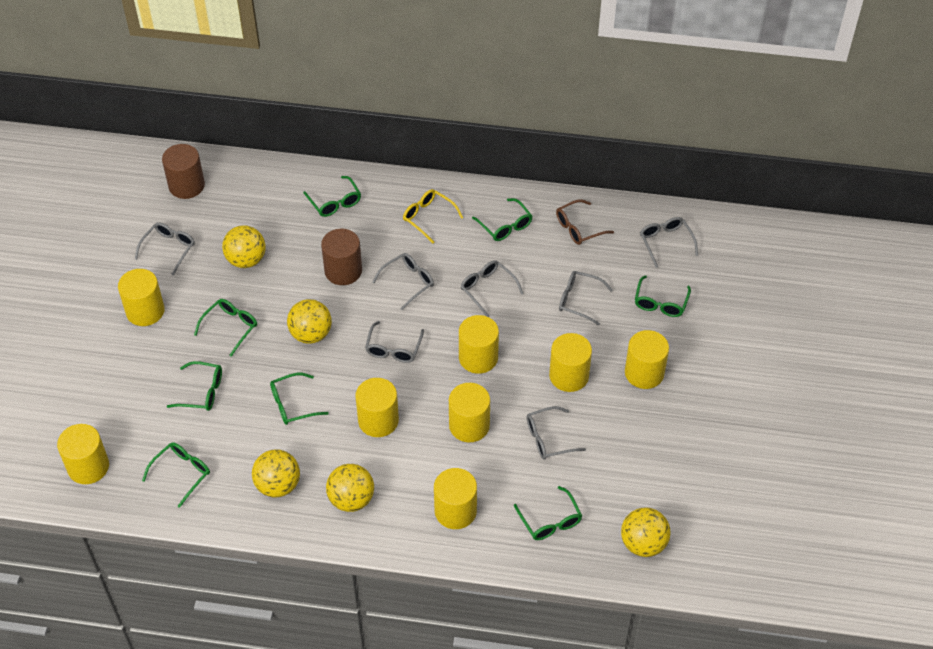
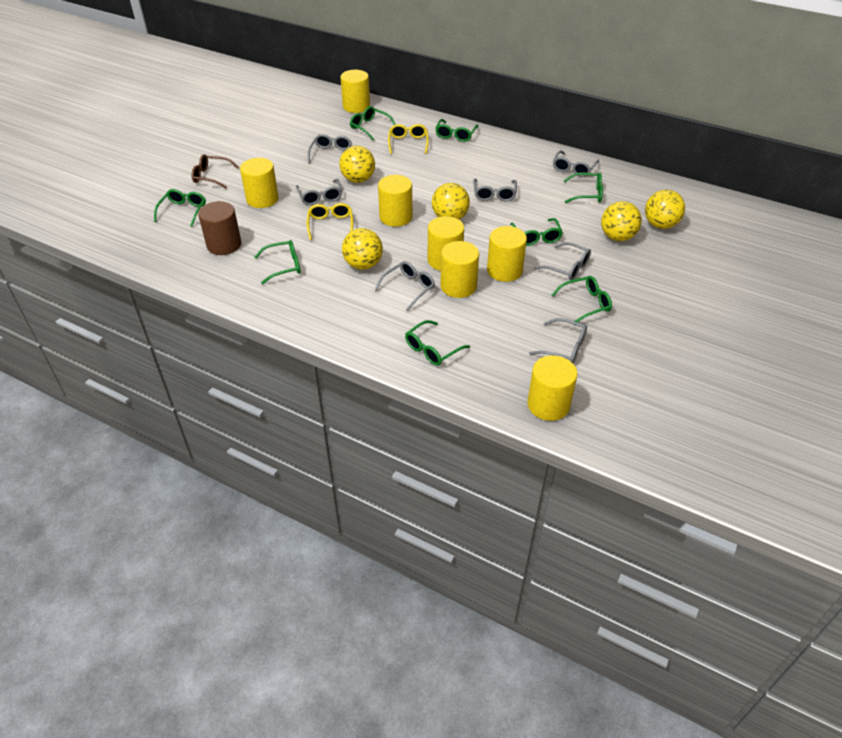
brown cylinder: [162,144,205,199] [321,229,362,285] = 2 -> [198,201,241,255] = 1
yellow cylinder: [57,424,109,484] [118,269,165,326] [355,378,399,437] [434,468,477,529] [449,383,490,442] [459,315,499,374] [549,333,592,392] [625,330,669,389] = 8 -> [240,158,279,208] [340,70,370,113] [378,175,412,227] [428,216,464,271] [440,241,479,298] [487,226,527,282] [527,355,577,421] = 7
yellow glasses: [403,189,463,243] = 1 -> [307,203,353,240] [388,124,429,154] = 2

